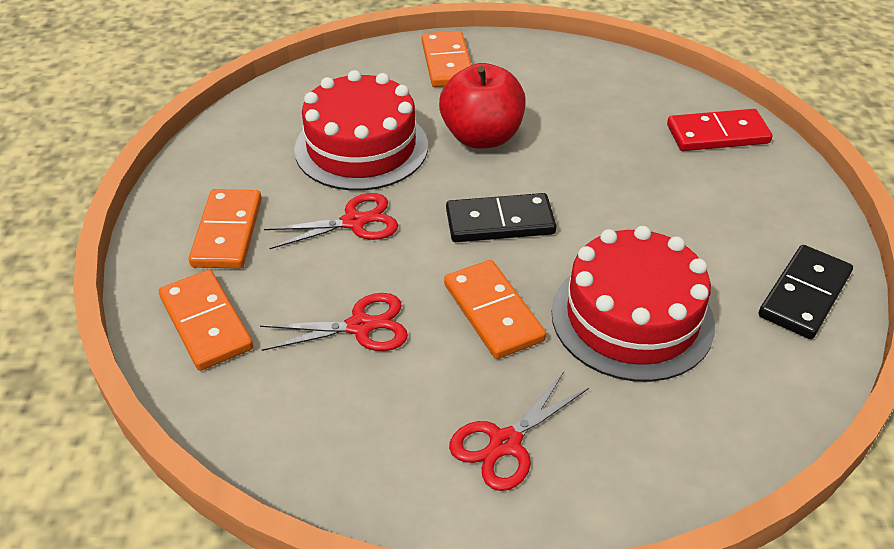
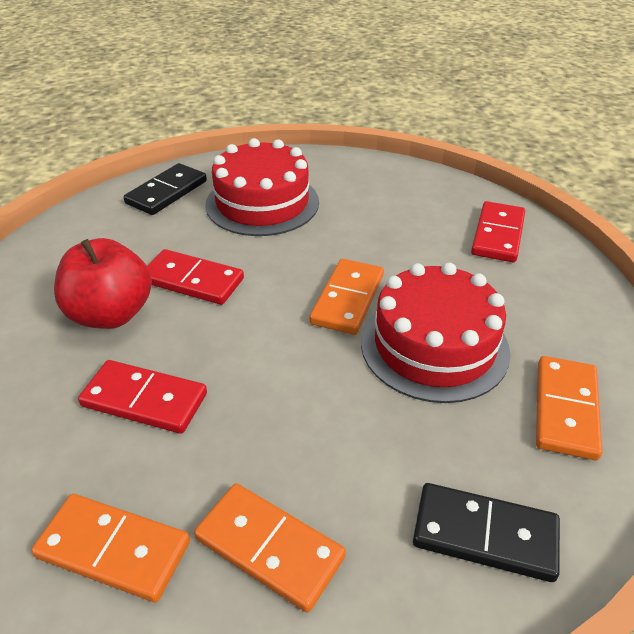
red domino: [667,109,772,151] = 1 -> [78,360,207,434] [147,249,244,305] [471,201,525,262] = 3
red scissors: [260,293,408,351] [264,193,398,249] [449,372,589,491] = 3 -> none = 0

